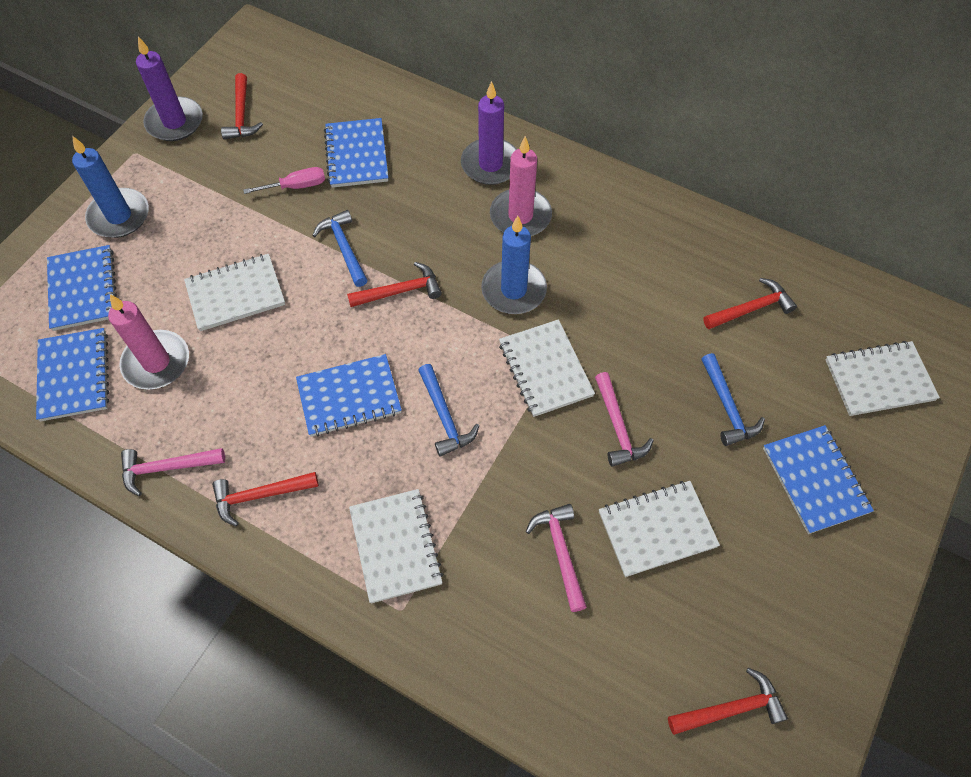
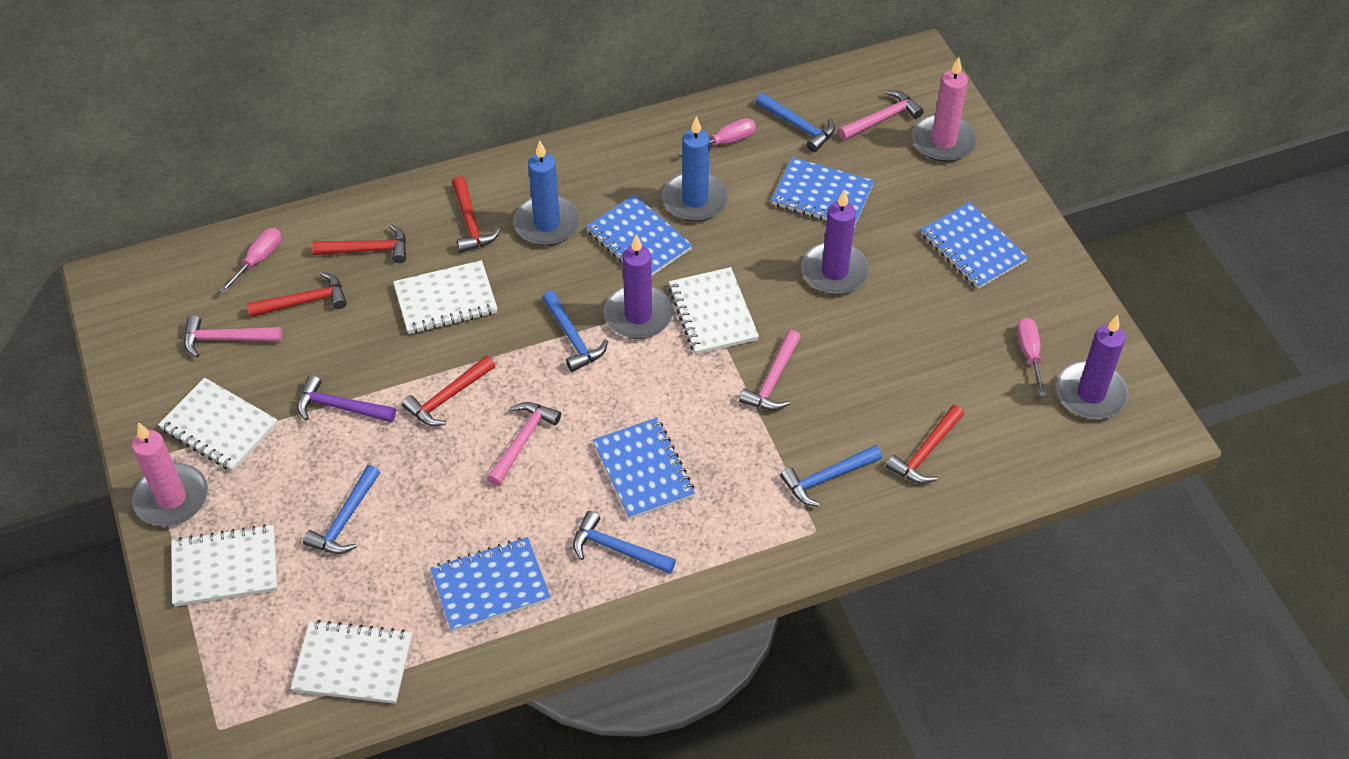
blue hammer: [312,210,367,287] [418,364,479,457] [702,353,765,446] = 3 -> [303,465,380,554] [542,290,608,372] [573,511,676,574] [756,93,835,152] [780,445,882,507] = 5
pink hammer: [121,448,225,496] [526,504,587,612] [595,372,654,467] = 3 -> [184,315,282,358] [487,402,561,486] [739,330,801,411] [838,90,924,140] = 4
pink screwdriver: [243,167,325,194] = 1 -> [219,228,281,293] [678,118,756,156] [1017,317,1046,396] = 3
purple candle: [136,37,203,141] [461,81,517,185] = 2 -> [604,234,673,339] [801,189,869,295] [1056,315,1129,419] = 3
purple hammer: none = 0 -> [297,375,396,422] = 1

